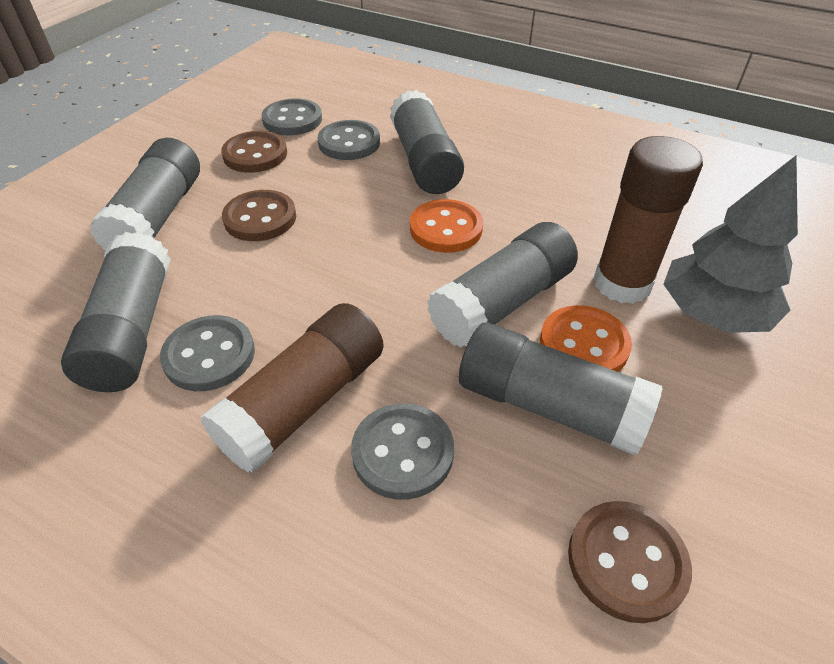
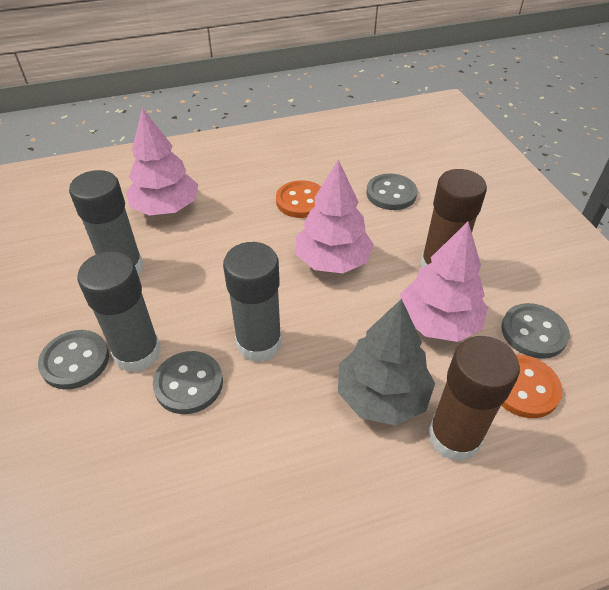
brown button: [221,131,287,173] [222,190,296,241] [568,501,692,623] = 3 -> none = 0
grey glue stick: [61,232,171,392] [90,138,200,251] [390,90,464,194] [427,222,578,348] [459,323,663,456] = 5 -> [69,170,144,276] [77,252,161,372] [223,242,282,362] = 3
pink tree: none = 0 -> [126,108,198,216] [296,160,374,273] [400,222,488,342] = 3

